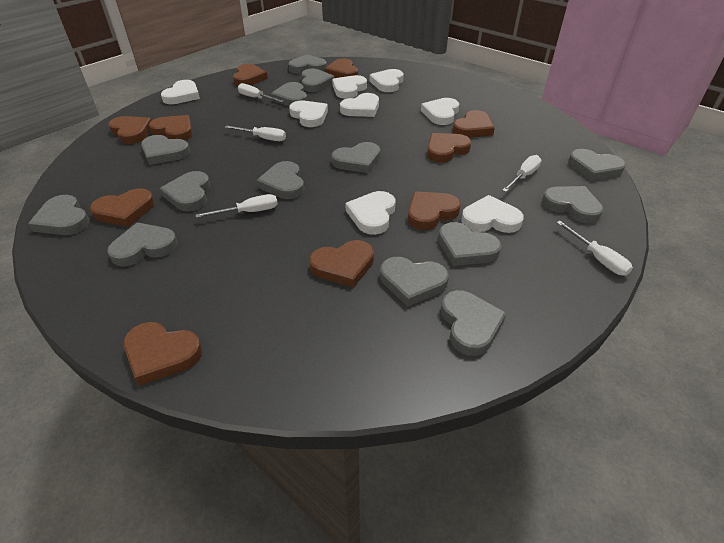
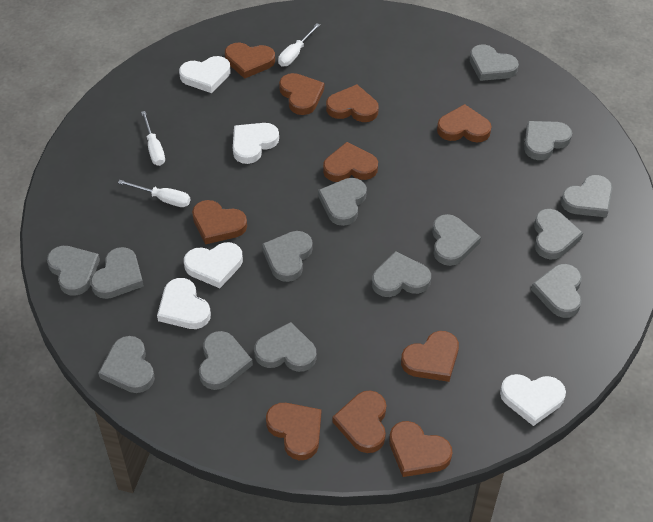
white heart: [161,80,200,104] [289,101,328,127] [332,75,367,99] [340,93,379,117] [345,191,395,235] [370,69,404,92] [421,98,459,125] [461,195,524,233] = 8 -> [157,278,211,329] [179,56,231,93] [184,242,243,288] [233,123,279,164] [500,374,566,426] = 5
white screwdriver: [196,194,278,218] [225,125,286,141] [238,83,284,103] [502,155,542,192] [556,221,633,276] = 5 -> [118,180,190,207] [141,111,165,166] [278,23,320,66] = 3

